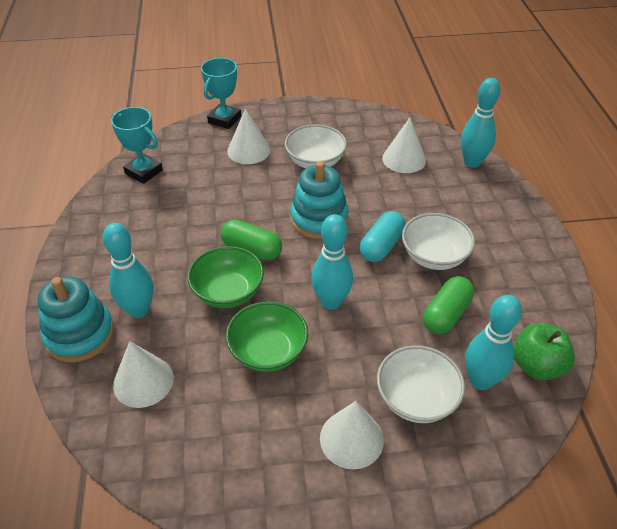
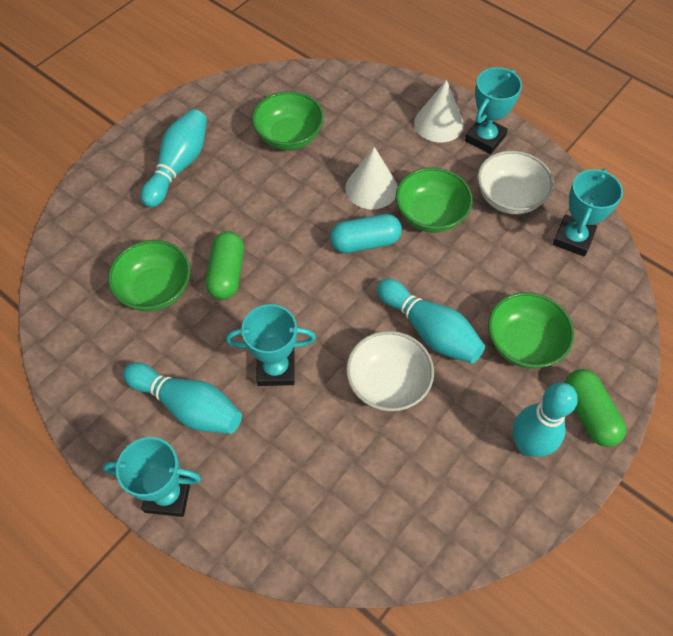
green apple: [513,323,575,381] = 1 -> none = 0
green bowl: [187,246,264,308] [226,301,308,372] = 2 -> [108,240,190,311] [252,91,324,150] [396,167,473,233] [488,292,574,369] = 4
turquoise stacking toy: [37,276,114,363] [290,161,349,239] = 2 -> none = 0
turquoise trophy: [111,107,163,184] [201,58,241,129] = 2 -> [103,437,201,517] [226,304,316,386] [465,67,522,154] [553,168,623,257] = 4
white bowl: [285,124,347,168] [377,345,465,423] [402,213,475,270] = 3 -> [346,331,434,411] [477,151,554,214] = 2
white cone: [113,341,174,408] [227,109,270,164] [320,401,384,469] [382,118,426,173] = 4 -> [345,147,398,209] [414,80,464,143] = 2

